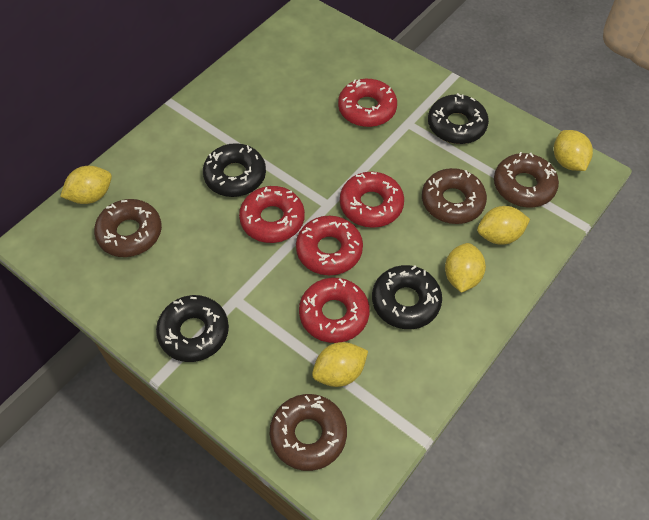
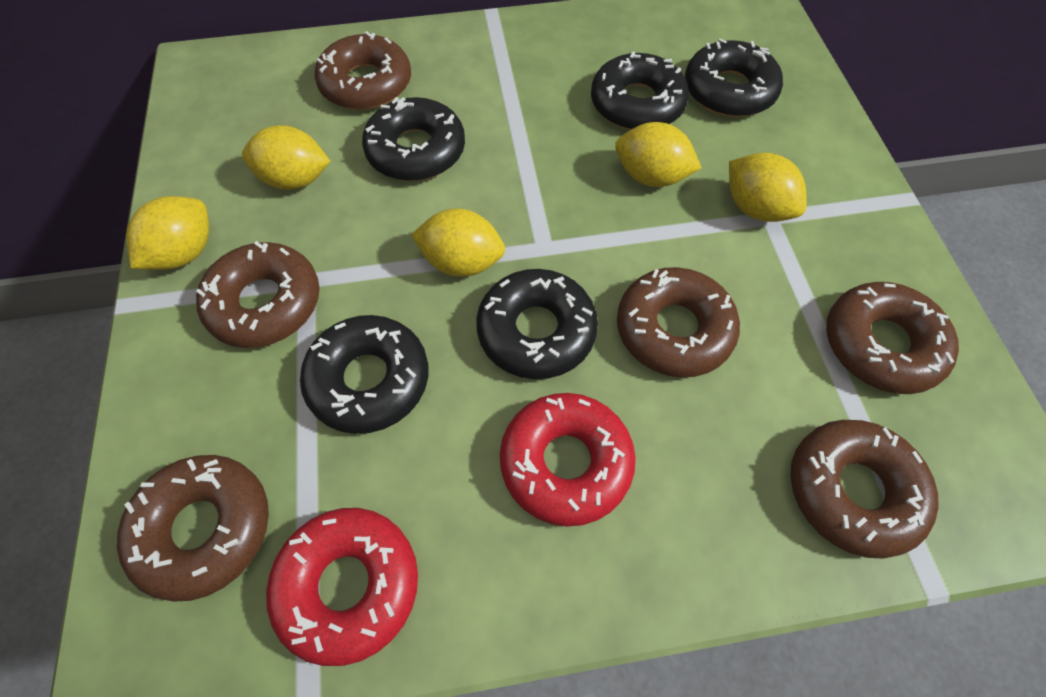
black donut: [156,295,229,362] [203,143,266,197] [372,265,442,329] [428,93,489,144] = 4 -> [300,315,428,434] [362,97,465,181] [476,269,598,379] [591,52,689,130] [685,38,783,117] = 5
brown donut: [94,199,162,257] [270,394,347,471] [422,168,487,224] [494,152,559,207] = 4 -> [117,455,269,601] [196,241,320,348] [315,31,411,110] [617,267,740,378] [790,420,939,559] [826,282,959,394] = 6
red donut: [239,186,305,243] [296,216,363,275] [299,278,370,343] [338,79,397,127] [340,172,404,228] = 5 -> [266,508,418,666] [500,393,636,527] = 2

